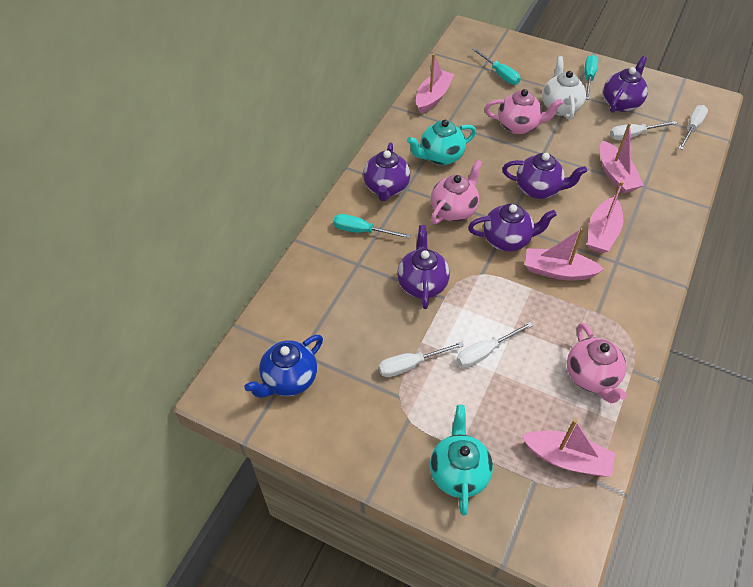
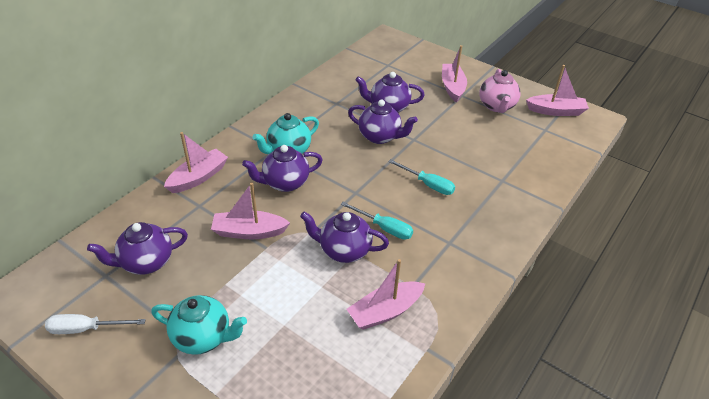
blue teapot: [244,335,323,398] = 1 -> none = 0
pink teapot: [431,160,482,224] [485,89,563,134] [567,323,627,403] = 3 -> [479,69,521,113] = 1
turquoise screwdriver: [333,214,411,239] [472,48,521,85] [584,55,598,99] = 3 -> [341,202,413,240] [388,159,455,195] = 2
white screwdriver: [379,342,464,377] [457,322,533,368] [610,121,677,140] [679,105,708,150] = 4 -> [45,314,146,334] = 1
white teapot: [542,56,586,120] = 1 -> none = 0

